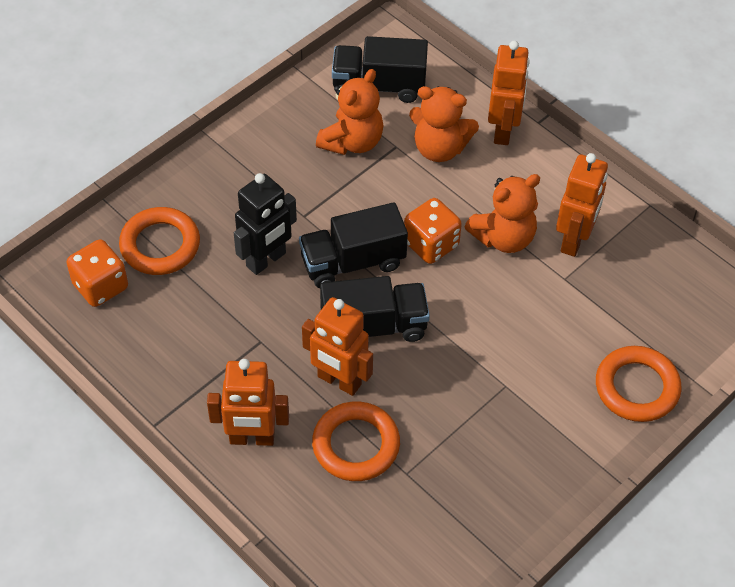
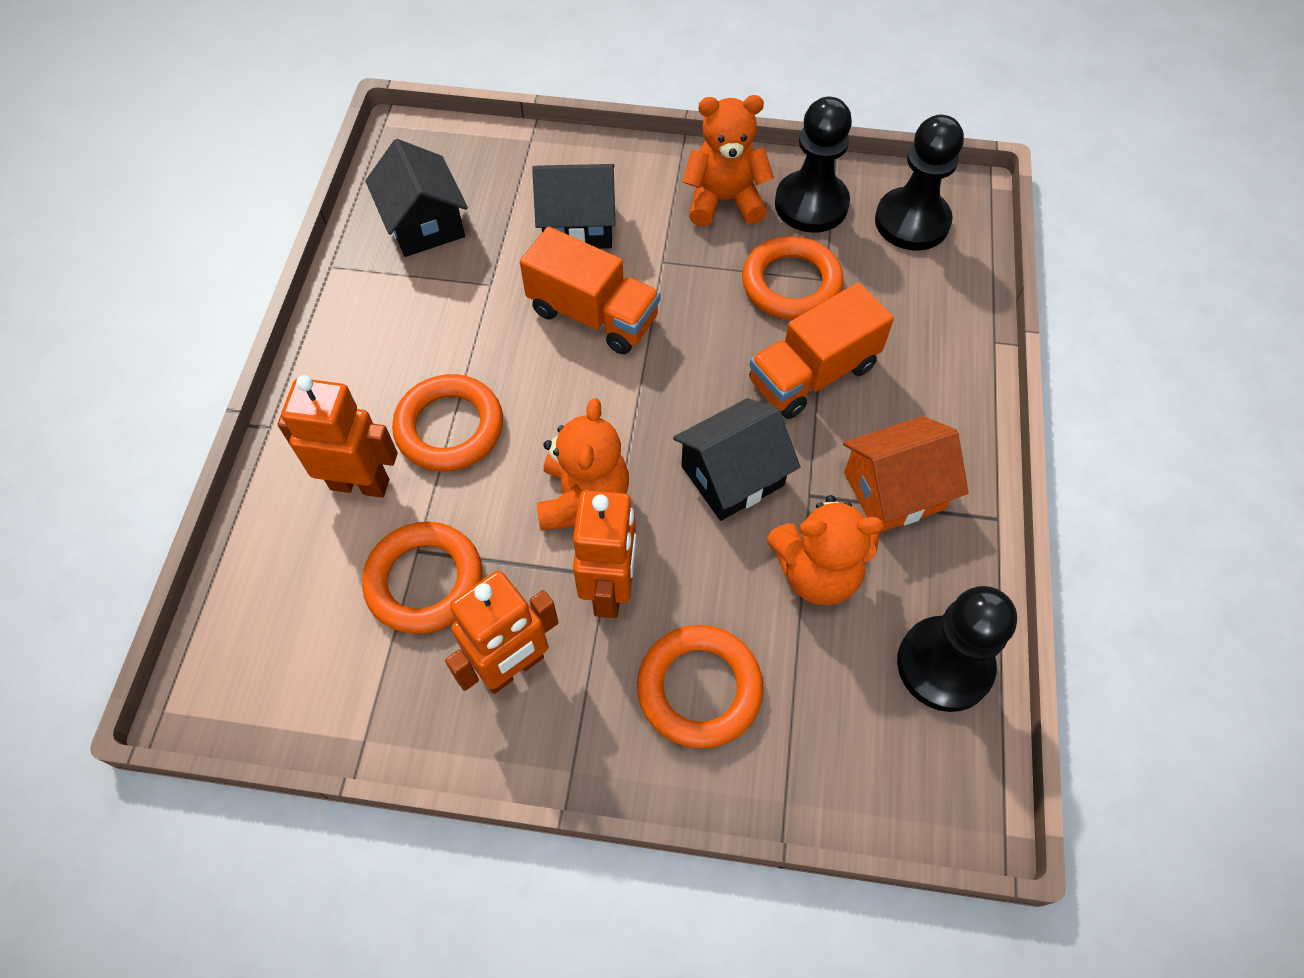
black house: none = 0 -> [365,139,468,257] [532,164,615,249] [673,398,800,521] = 3
black pawn: none = 0 -> [775,97,852,233] [875,115,964,250] [897,586,1017,712] = 3
black robot: [234,173,297,275] = 1 -> none = 0
black truck: [299,202,408,288] [320,276,430,342] [332,36,428,103] = 3 -> none = 0
orange dice: [66,239,128,307] [404,198,462,264] = 2 -> none = 0
orange house: none = 0 -> [843,416,968,532] = 1
orange ring: [119,207,200,275] [312,402,400,481] [596,346,682,422] = 3 -> [362,522,482,634] [392,374,503,471] [637,625,763,749] [742,236,844,320] = 4
orange robot: [207,359,289,446] [302,297,373,396] [488,41,530,145] [556,153,608,257] = 4 -> [277,375,398,498] [445,570,559,694] [573,490,637,618] = 3
orange truck: none = 0 -> [520,227,660,354] [749,282,894,419] = 2

